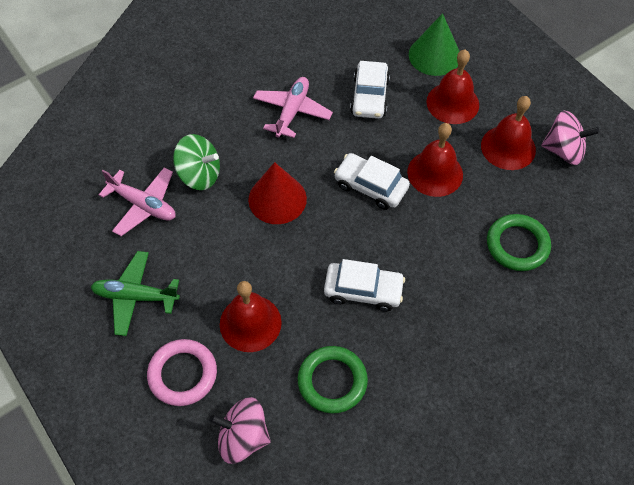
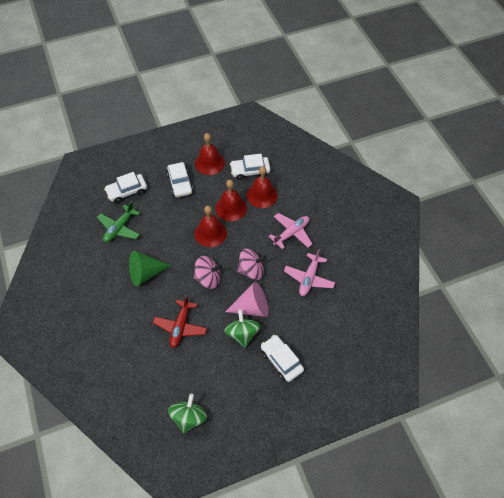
green ring: [298,346,368,414] [487,214,551,271] = 2 -> none = 0
green spinning top: [173,134,220,190] = 1 -> [168,394,207,434] [224,310,261,348] = 2
pink cone: none = 0 -> [225,282,269,317] = 1
pink ring: [147,339,217,406] = 1 -> none = 0
red cone: [248,162,307,224] = 1 -> none = 0
red plane: none = 0 -> [153,295,207,348] = 1
white car: [324,259,405,311] [334,153,410,210] [350,61,390,119] = 3 -> [104,172,147,203] [167,162,193,197] [230,154,271,180] [261,335,304,382] = 4

